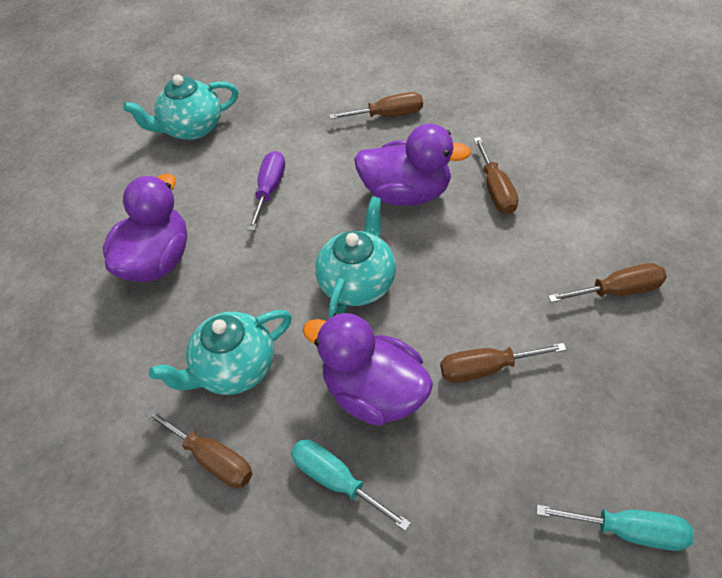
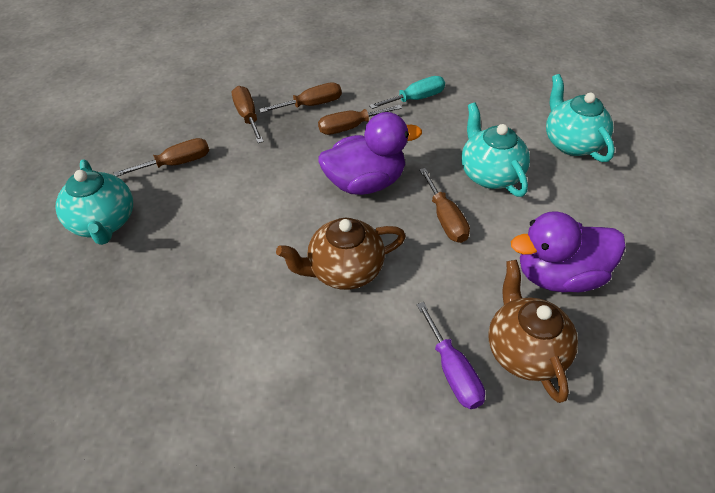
brown teapot: none = 0 -> [276,218,406,290] [488,260,578,403] = 2
purple duck: [103,174,187,282] [303,313,433,426] [354,123,471,206] = 3 -> [318,112,422,195] [511,212,626,292] = 2
turquoise screwdriver: [291,440,411,531] [536,505,694,551] = 2 -> [369,76,445,109] = 1

